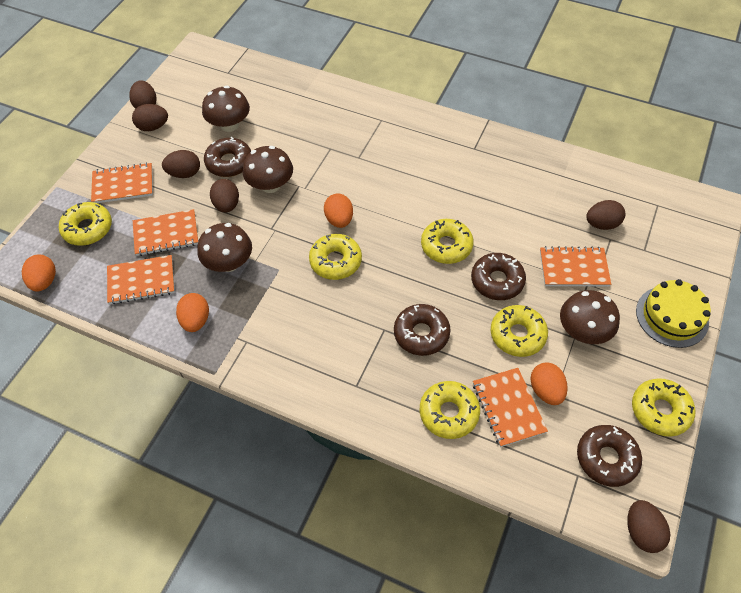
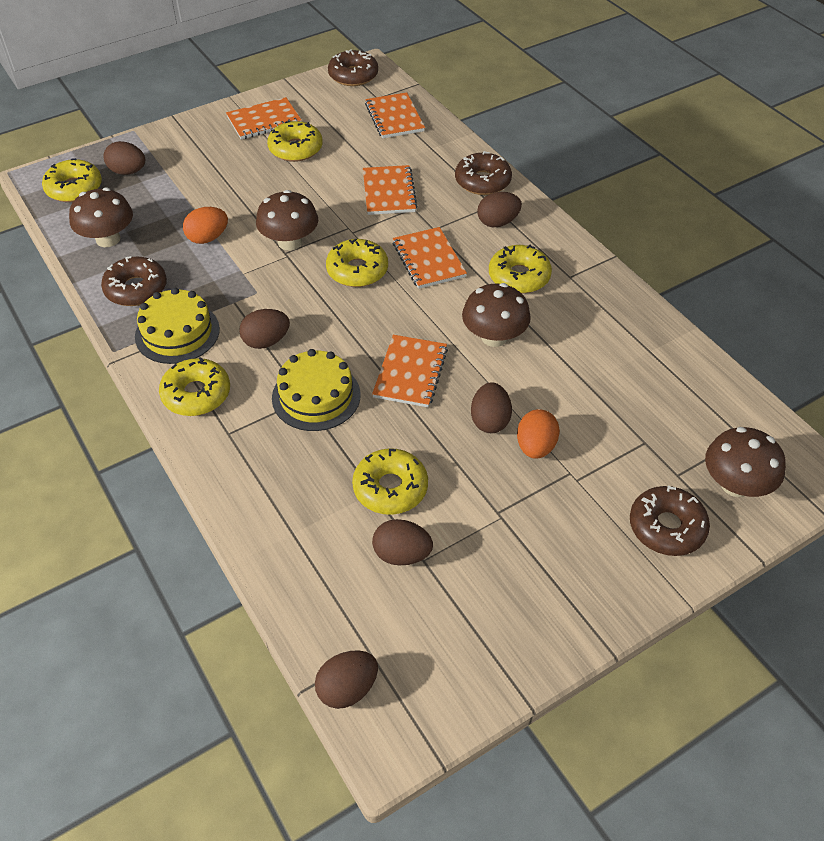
orange egg: [22,254,56,292] [176,293,209,332] [324,193,353,228] [530,362,568,405] = 4 -> [183,207,228,244] [517,409,560,459] = 2
yellow cake: [636,279,711,348] = 1 -> [135,288,220,364] [272,349,361,431] = 2

